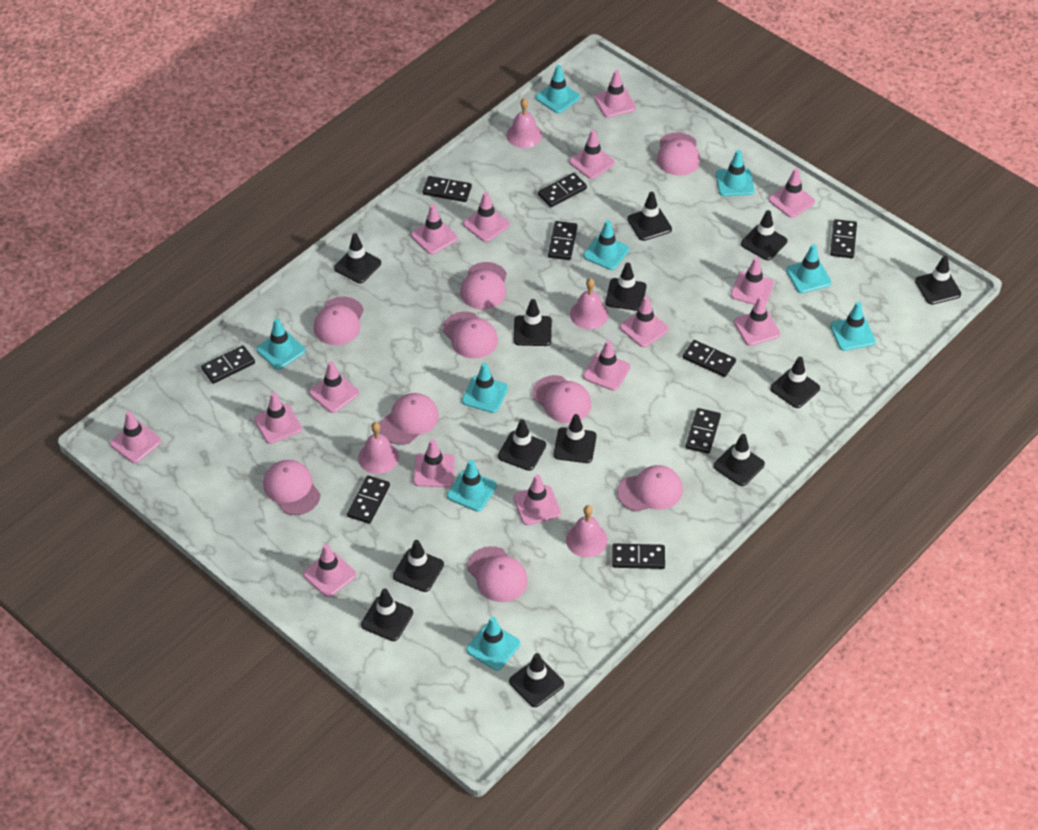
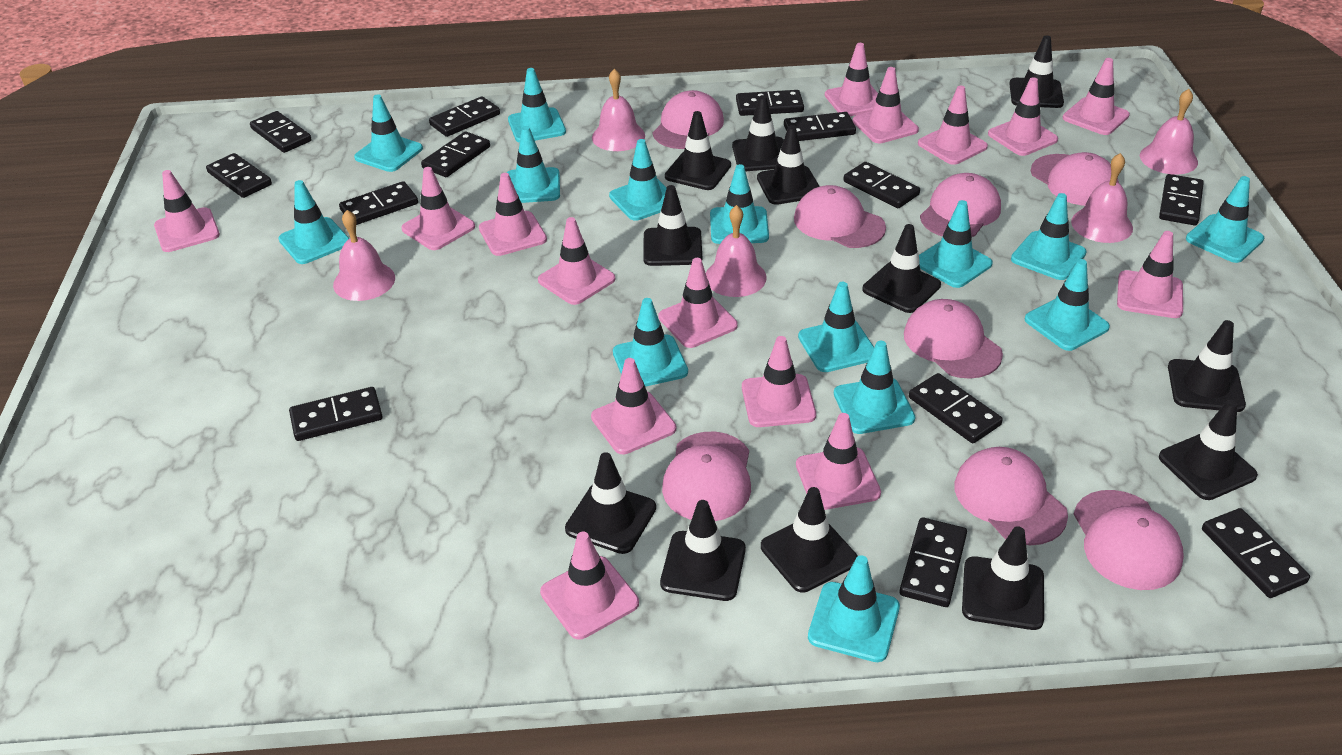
black domino: [201,345,255,384] [347,475,390,524] [422,176,472,202] [538,173,587,207] [548,221,577,260] [612,543,665,569] [683,340,736,377] [685,408,721,454] [830,219,857,258] = 9 -> [206,153,272,198] [250,111,311,153] [289,387,383,441] [339,181,418,225] [421,131,490,177] [429,96,500,137] [736,90,804,116] [784,112,856,141] [843,162,920,208] [899,517,967,607] [909,373,1003,443] [1159,174,1204,225] [1202,508,1310,598] = 13
black traffic cone: [334,233,381,283] [361,588,413,641] [393,540,444,592] [498,419,546,471] [509,653,564,707] [514,299,552,346] [554,414,597,463] [606,262,646,311] [627,192,672,241] [714,434,765,486] [741,210,787,260] [770,357,820,408] [915,255,961,305] = 13 -> [565,452,656,554] [643,185,702,266] [660,500,746,601] [665,111,731,190] [732,95,784,171] [757,125,820,205] [761,487,857,593] [863,224,941,313] [962,526,1044,630] [1009,36,1064,108] [1159,400,1258,500] [1168,320,1246,412] = 12
pink bell: [358,422,399,474] [506,98,542,148] [566,505,608,557] [570,278,608,329] = 4 -> [333,210,395,301] [592,69,645,151] [706,205,767,297] [1071,153,1133,243] [1140,89,1198,175] = 5
pink cap: [263,460,321,515] [314,297,364,345] [380,393,439,445] [443,312,498,359] [460,262,507,310] [467,546,528,602] [532,375,592,423] [617,465,683,512] [657,132,700,176] = 9 -> [653,90,724,149] [662,432,751,521] [794,185,886,248] [904,299,1003,379] [920,173,1001,237] [954,447,1068,545] [1031,152,1119,206] [1074,490,1184,590] = 8
turquoise traffic cone: [256,318,306,370] [447,460,497,512] [462,363,508,413] [466,617,520,670] [536,65,580,113] [583,220,629,270] [716,150,755,196] [786,244,831,293] [830,302,876,351] = 9 -> [279,180,349,264] [354,95,423,172] [507,126,560,203] [508,68,566,143] [609,139,667,221] [613,298,688,387] [710,164,769,244] [798,282,874,372] [808,555,900,662] [834,341,915,434] [919,200,993,288] [1011,193,1087,280] [1025,259,1110,351] [1186,176,1264,263] = 14

